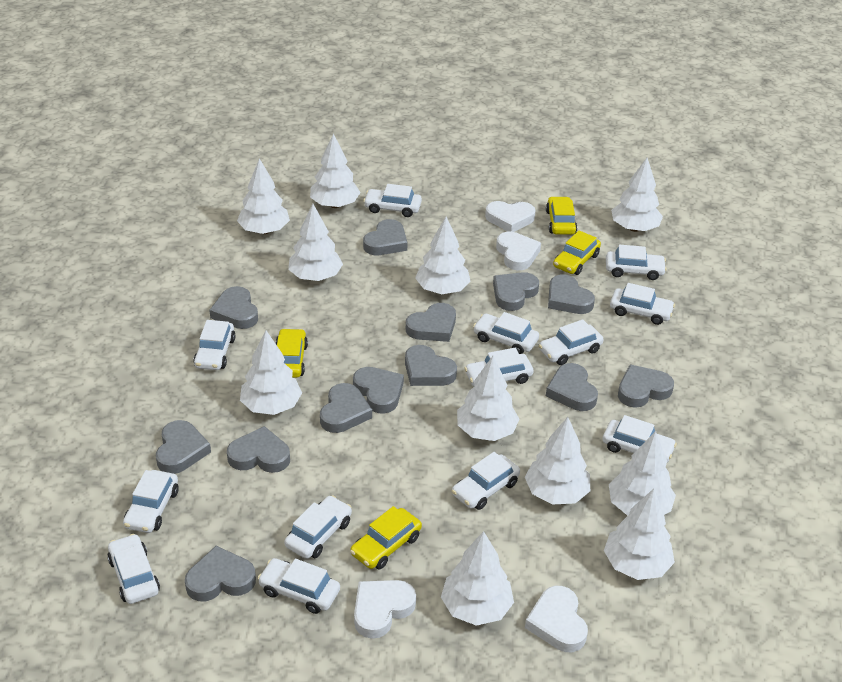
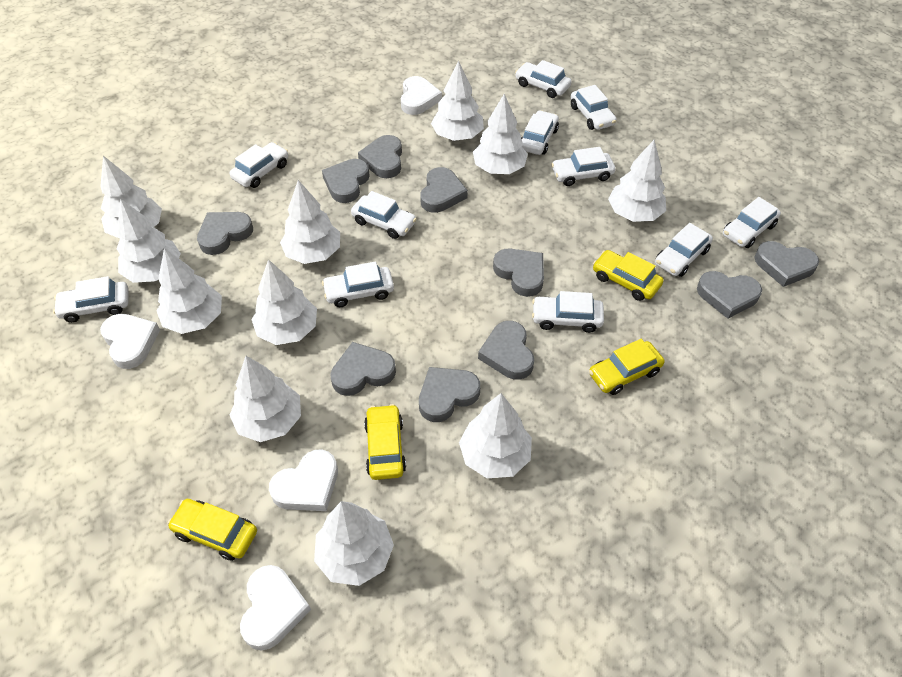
grey heart: [156,420,211,474] [185,546,256,601] [209,286,258,329] [227,426,290,473] [320,383,372,433] [353,367,404,414] [363,219,407,255] [405,345,457,386] [406,303,456,342] [493,272,539,311] [546,363,598,411] [548,274,595,314] [618,365,674,408] = 13 -> [197,212,253,255] [322,159,370,203] [330,342,396,396] [358,135,402,178] [419,367,480,422] [420,167,468,213] [478,321,534,380] [493,248,544,297] [697,271,762,319] [755,241,819,287] = 10
white car: [107,534,160,604] [123,470,179,533] [193,320,236,370] [258,558,340,614] [284,495,352,559] [363,184,422,217] [452,452,520,510] [465,348,534,386] [473,312,539,354] [539,319,603,365] [602,415,677,462] [606,245,667,280] [610,283,675,325] = 13 -> [53,276,128,323] [230,142,288,188] [322,262,394,307] [351,191,416,239] [515,60,572,98] [521,110,559,155] [532,291,604,333] [551,147,615,186] [571,85,617,130] [655,223,713,277] [723,197,781,248] = 11

